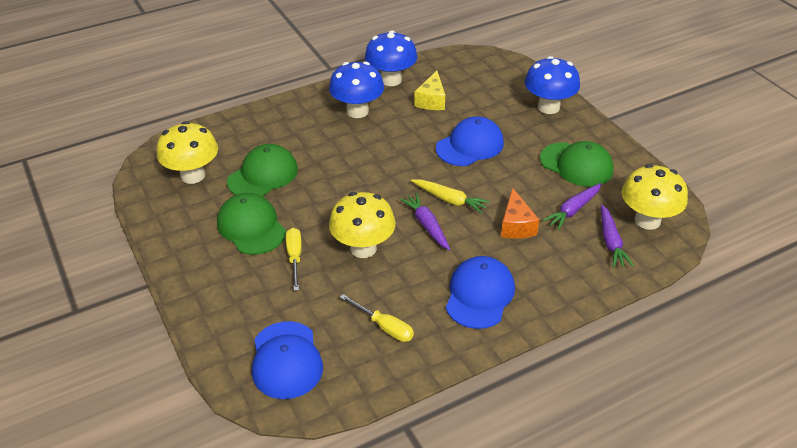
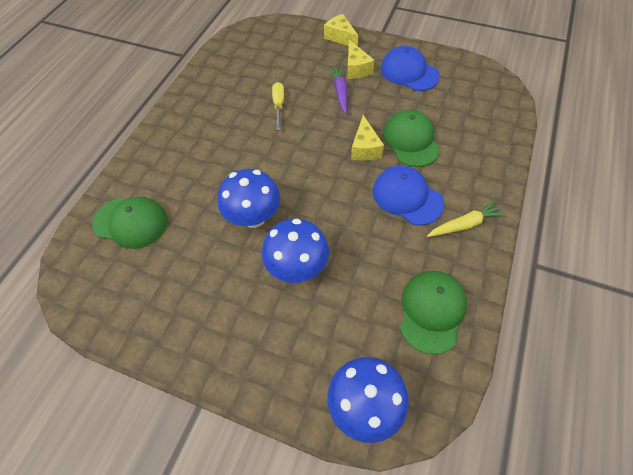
blue cap: [252,321,323,399] [436,116,504,166] [446,256,515,329] = 3 -> [373,166,444,225] [381,46,440,91] = 2
orange cheese: [501,188,539,238] = 1 -> none = 0
purple carrot: [400,193,450,250] [542,183,601,230] [601,204,634,268] = 3 -> [328,66,348,114] = 1
yellow cheese: [414,70,445,110] = 1 -> [324,14,358,46] [347,40,374,79] [351,115,384,161] = 3
yellow mushroom: [157,121,218,184] [329,192,396,258] [622,164,688,230] = 3 -> none = 0
yellow screwdriver: [286,228,302,291] [340,294,414,342] = 2 -> [272,82,284,130] = 1

